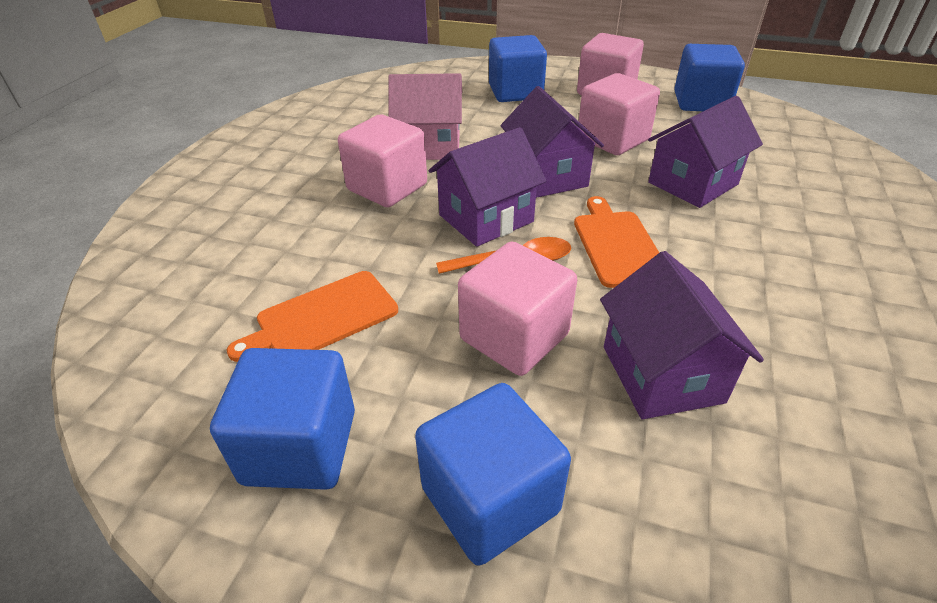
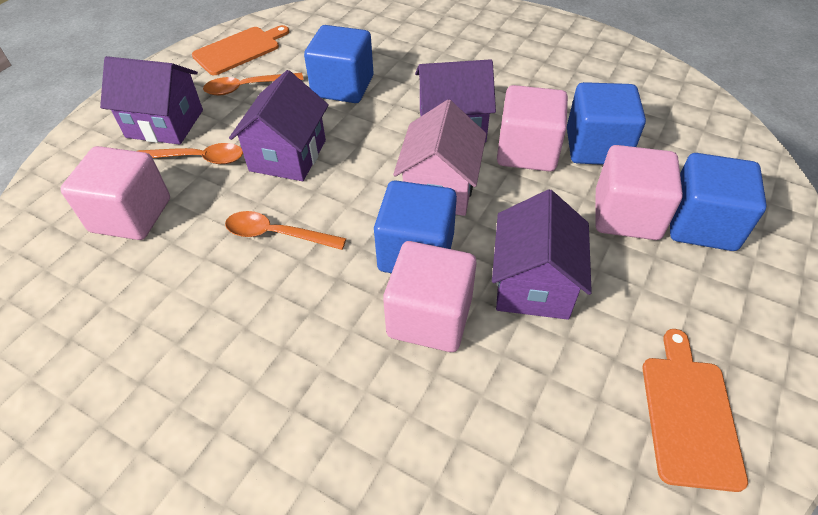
orange spoon: [436,237,571,274] = 1 -> [138,143,243,164] [203,73,303,95] [225,211,347,250] = 3

